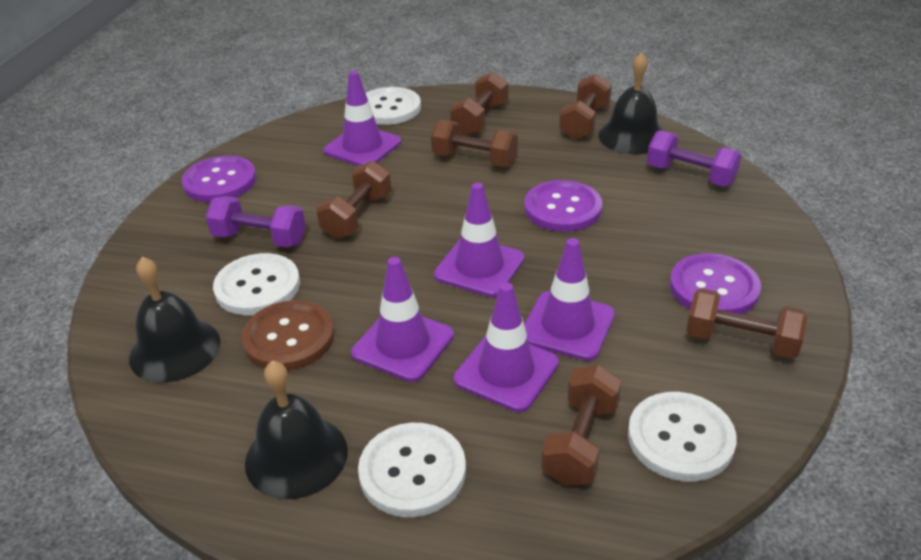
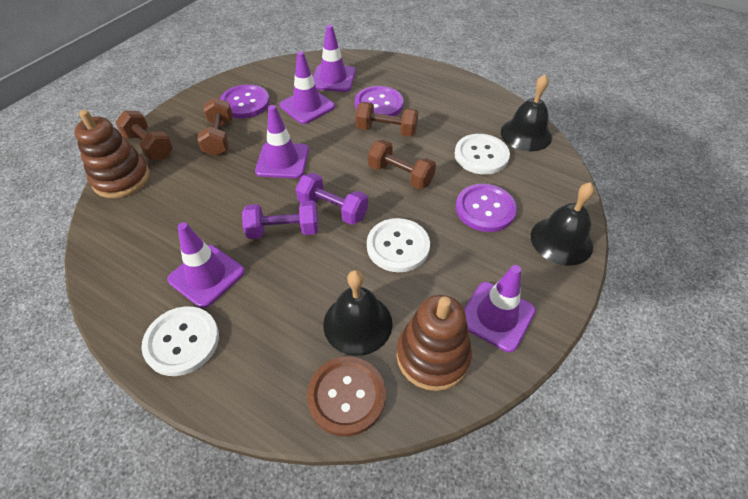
brown dumbbell: [316,161,391,239] [431,120,518,167] [450,72,508,136] [541,365,622,486] [559,74,612,140] [686,288,808,359] = 6 -> [115,111,173,160] [197,98,233,156] [355,102,419,137] [368,140,436,189] = 4
brown stacking toy: none = 0 -> [74,110,150,198] [397,295,472,391] = 2
white button: [213,253,300,315] [358,423,466,517] [366,87,421,125] [628,392,737,481] = 4 -> [141,306,219,376] [367,218,430,272] [454,134,510,175] = 3

